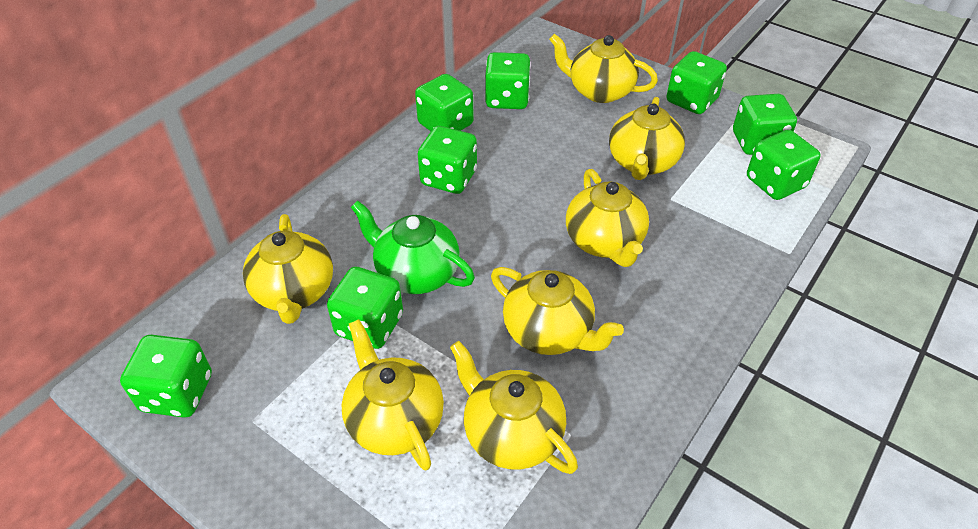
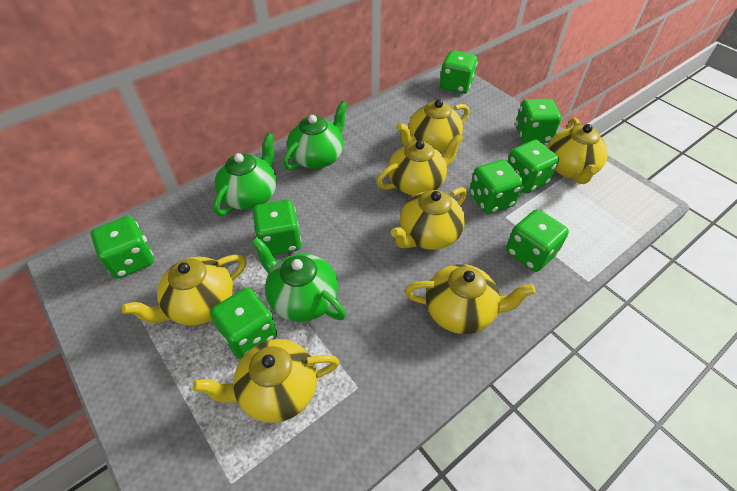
green teapot: [351,201,475,294] = 1 -> [214,133,276,216] [251,237,346,322] [283,101,348,170] = 3

